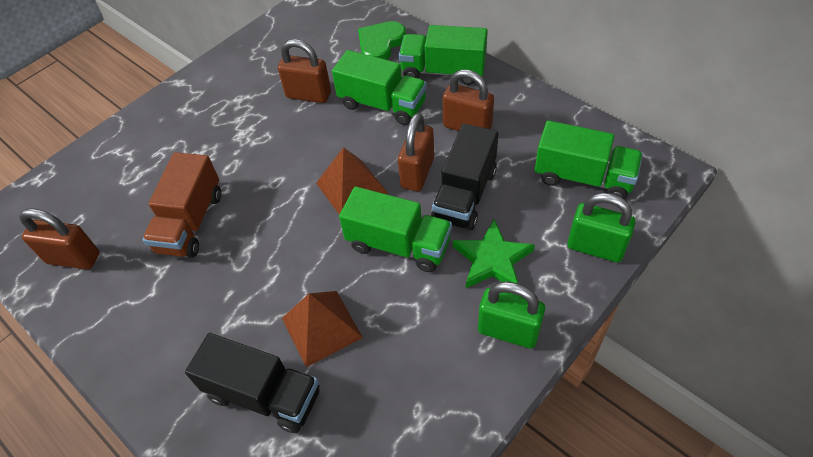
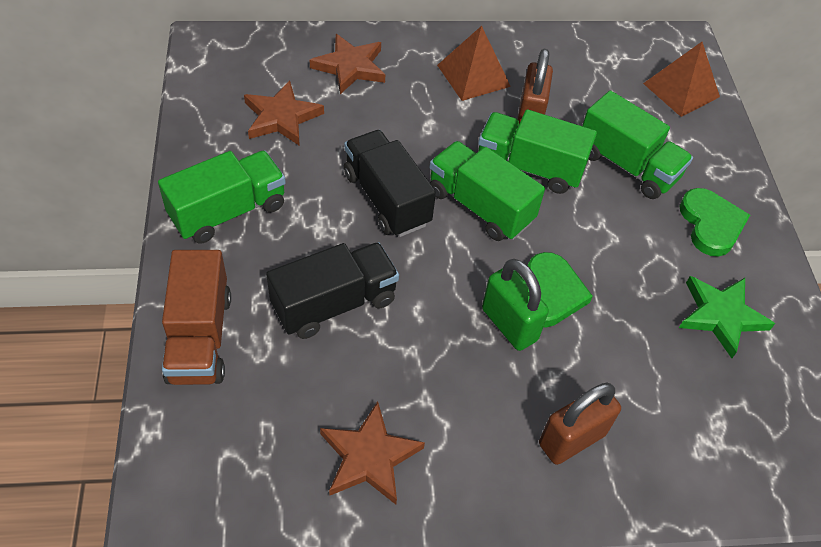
brown padlock: [19,208,100,269] [278,39,331,103] [398,113,434,191] [443,69,494,131] = 4 -> [517,49,553,123] [539,383,621,465] = 2
brown star: none = 0 -> [244,80,324,146] [310,34,385,94] [320,401,425,504] = 3
green heart: [358,21,406,60] = 1 -> [528,252,593,328] [680,188,750,257] = 2
green padlock: [478,281,545,348] [567,193,636,262] = 2 -> [482,259,549,351] = 1

